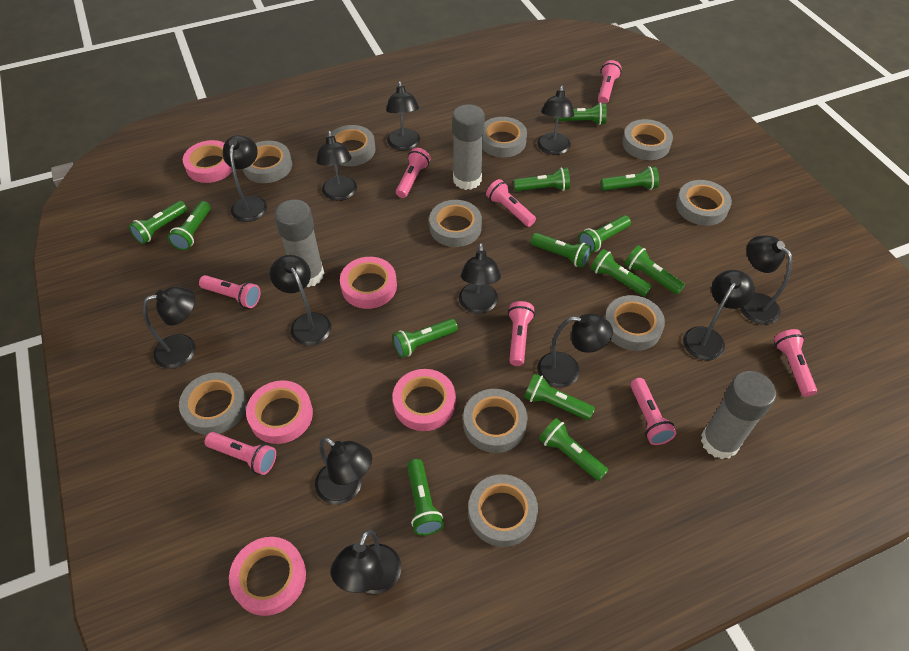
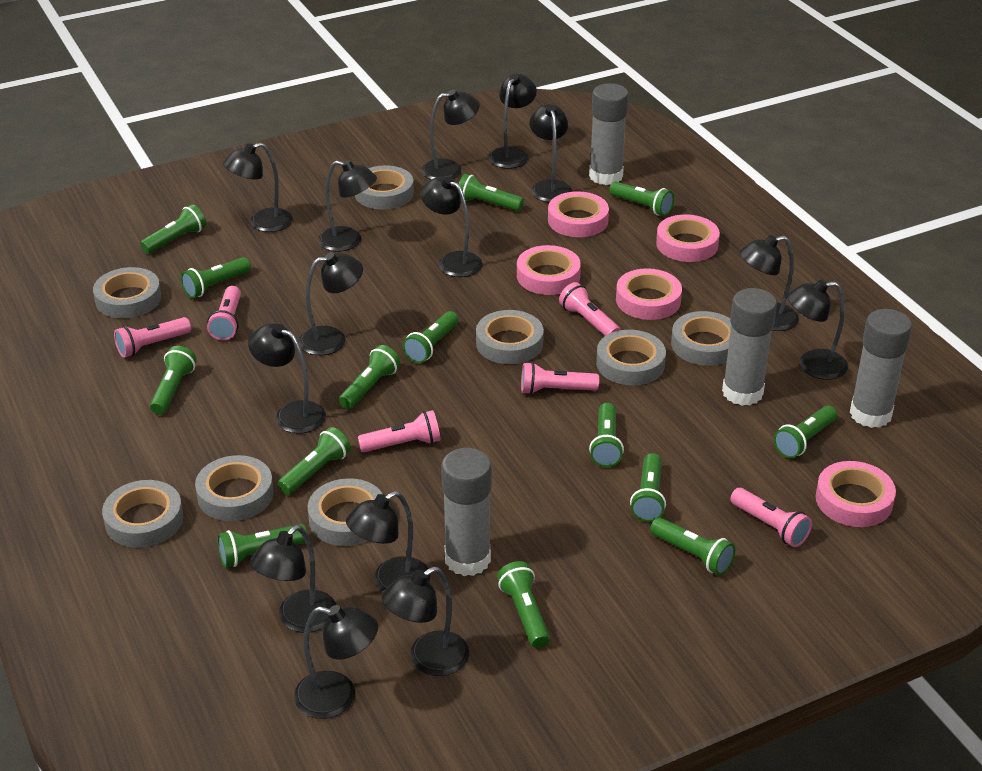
black lamp: [143,287,196,369] [223,135,267,222] [270,255,331,346] [315,437,372,504] [316,131,357,201] [331,530,401,594] [386,81,420,151] [459,243,501,314] [537,86,574,155] [537,314,613,387] [683,270,755,360] [740,236,792,325] = 12 -> [223,143,293,232] [248,323,326,434] [250,525,336,633] [294,605,378,719] [298,252,363,355] [318,160,377,252] [346,491,430,592] [382,567,469,676] [421,90,480,180] [421,176,483,277] [489,74,537,169] [529,104,572,202] [740,235,799,331] [787,280,848,380] = 14
green flashlight: [129,201,187,244] [168,201,211,250] [392,318,458,358] [407,459,444,535] [513,167,570,191] [524,374,595,420] [531,233,591,268] [539,418,608,481] [555,103,607,125] [579,215,631,253] [591,249,652,296] [601,166,659,191] [624,245,685,295] = 13 -> [140,204,206,254] [150,346,197,415] [181,257,251,298] [217,524,307,567] [278,427,351,495] [339,345,400,409] [402,311,459,363] [459,174,524,211] [497,561,550,648] [589,403,624,467] [609,182,674,216] [630,453,666,522] [650,517,735,575] [773,406,837,458] = 14
grey glue stick: [274,200,324,288] [452,104,485,190] [701,371,776,459] = 3 -> [441,448,492,576] [589,83,629,185] [722,288,777,406] [850,309,912,428] = 4
grey tape: [179,372,247,435] [243,141,292,183] [331,125,376,166] [429,200,482,247] [463,389,528,453] [468,474,538,547] [482,117,527,157] [604,295,665,351] [622,119,673,160] [676,180,732,226] = 10 -> [93,267,161,318] [102,480,183,548] [195,455,274,521] [308,478,383,546] [355,165,414,210] [476,310,544,364] [596,330,666,386] [671,311,731,366] = 8
pink flashlight: [199,275,260,308] [204,432,276,475] [396,148,430,198] [486,179,536,227] [508,301,535,366] [598,60,622,103] [630,378,676,445] [774,329,817,397] = 8 -> [114,317,191,358] [207,286,241,341] [358,410,440,452] [521,362,599,395] [559,282,620,336] [730,488,812,547] = 6

